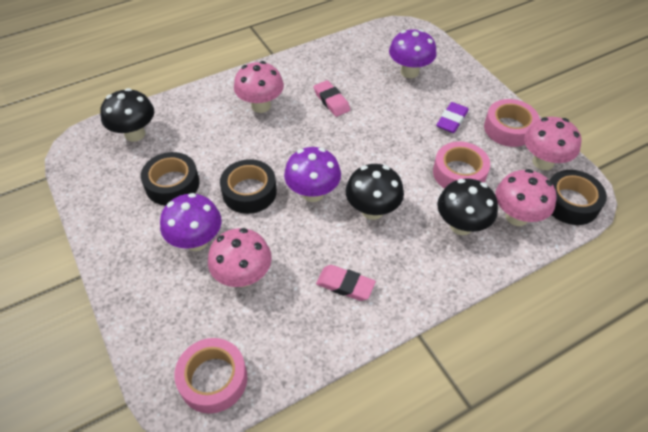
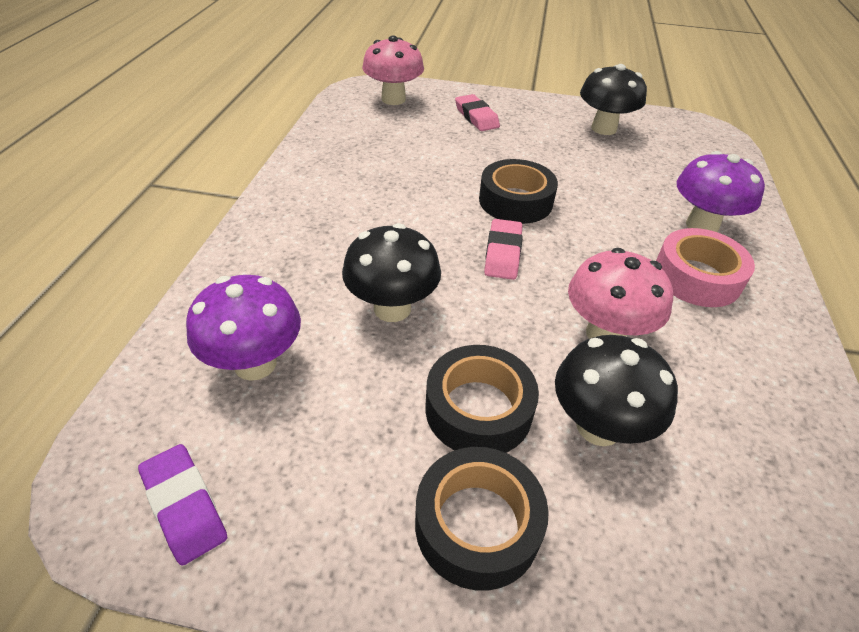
pink mushroom: [208,228,272,287] [234,61,284,113] [495,169,557,226] [524,117,581,170] = 4 -> [362,35,424,105] [568,248,673,339] = 2
pink tape: [174,338,247,414] [433,142,490,189] [484,99,539,147] = 3 -> [656,228,755,307] = 1
purple mushroom: [160,193,221,251] [284,147,341,202] [389,29,437,78] = 3 -> [186,275,301,381] [677,151,765,232] = 2

